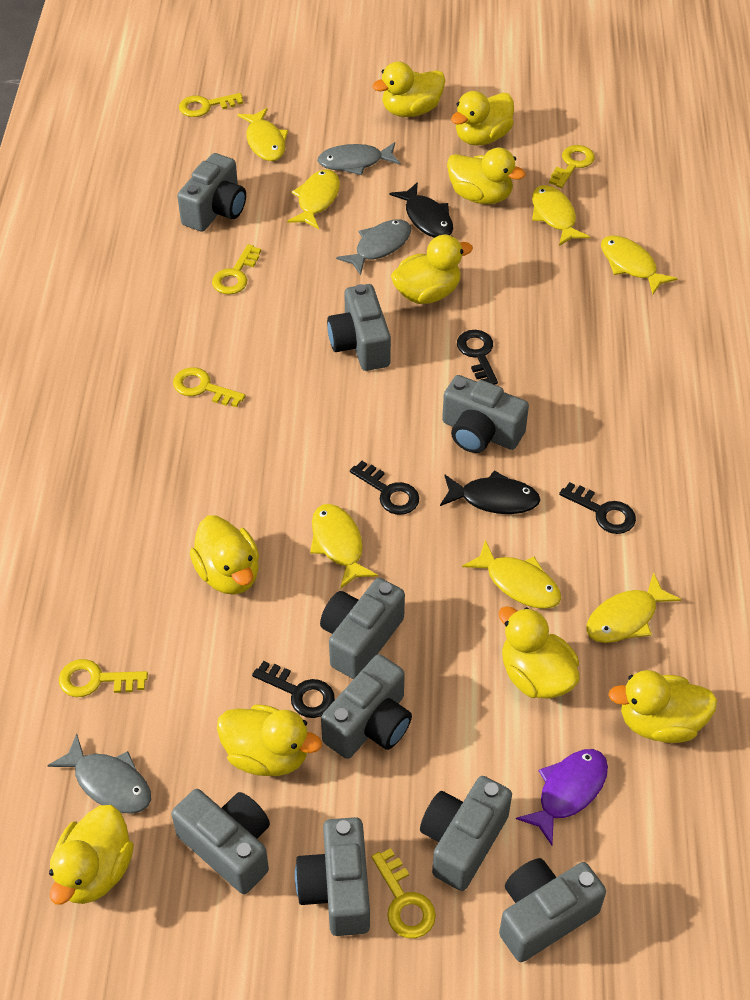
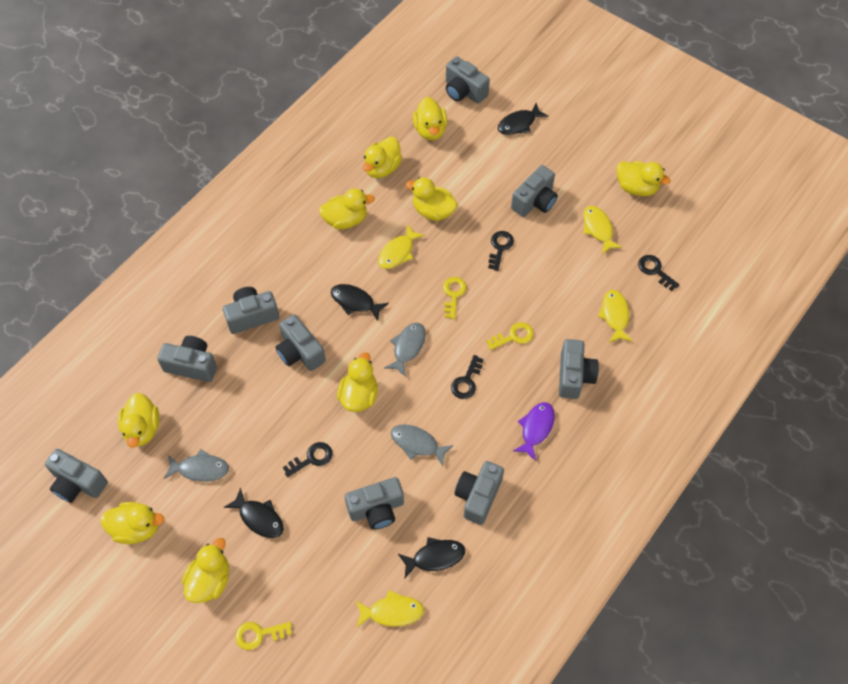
black fish: [389,182,453,238] [440,470,540,514] = 2 -> [224,488,284,538] [331,284,389,321] [398,537,465,578] [498,103,548,135] = 4
yellow fish: [237,108,288,161] [287,169,340,229] [310,504,378,589] [462,540,561,609] [532,185,590,246] [586,572,681,643] [601,235,678,295] = 7 -> [356,590,424,628] [378,224,425,269] [583,206,623,254] [598,290,632,343] = 4
yellow key: [59,659,148,697] [173,367,245,407] [179,93,243,117] [212,244,261,295] [372,848,436,938] [549,145,595,188] = 6 -> [235,622,292,650] [443,277,467,319] [486,322,534,350] = 3

